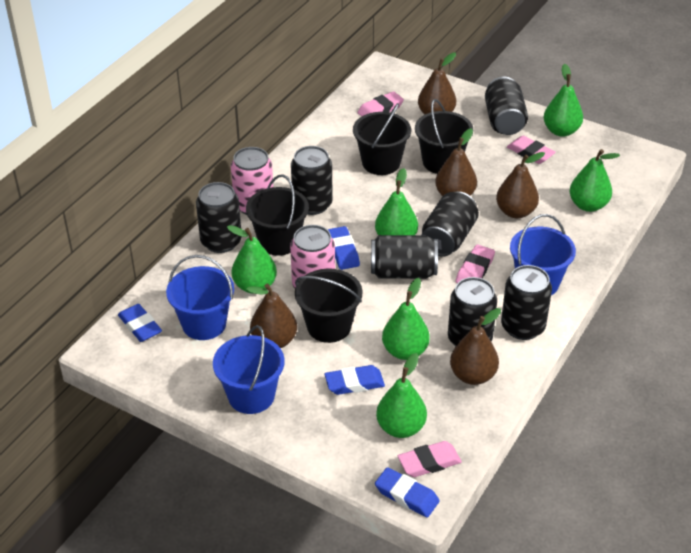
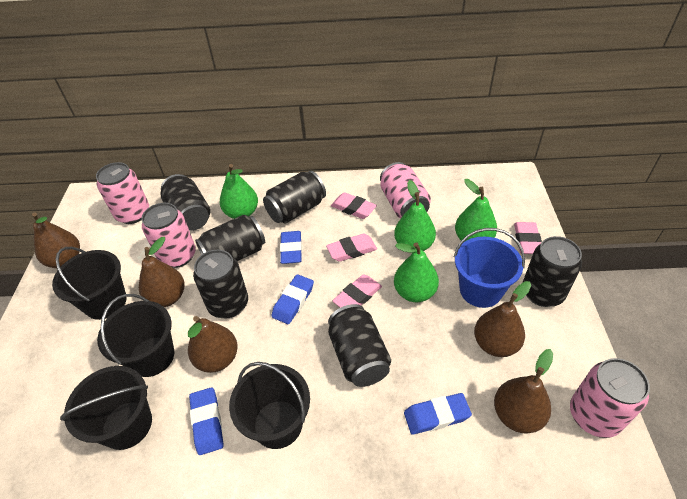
black can: [196,182,241,253] [291,146,333,215] [371,235,438,279] [422,191,479,257] [448,277,497,346] [485,77,528,135] [501,265,552,340] = 7 -> [160,174,210,231] [193,250,248,318] [195,215,265,261] [263,171,326,224] [328,304,391,387] [523,236,582,307] = 6
blue bucket: [166,255,234,340] [213,325,285,414] [510,214,576,295] = 3 -> [454,228,525,308] = 1
green pear: [227,225,277,294] [375,168,418,236] [376,353,427,438] [382,278,430,360] [544,64,583,137] [569,149,620,212] = 6 -> [220,164,258,219] [394,180,436,251] [394,242,439,302] [455,179,497,243] = 4
pink can: [231,147,273,215] [290,225,335,288] = 2 -> [96,162,149,224] [142,203,196,268] [380,162,431,219] [570,358,650,438] = 4

